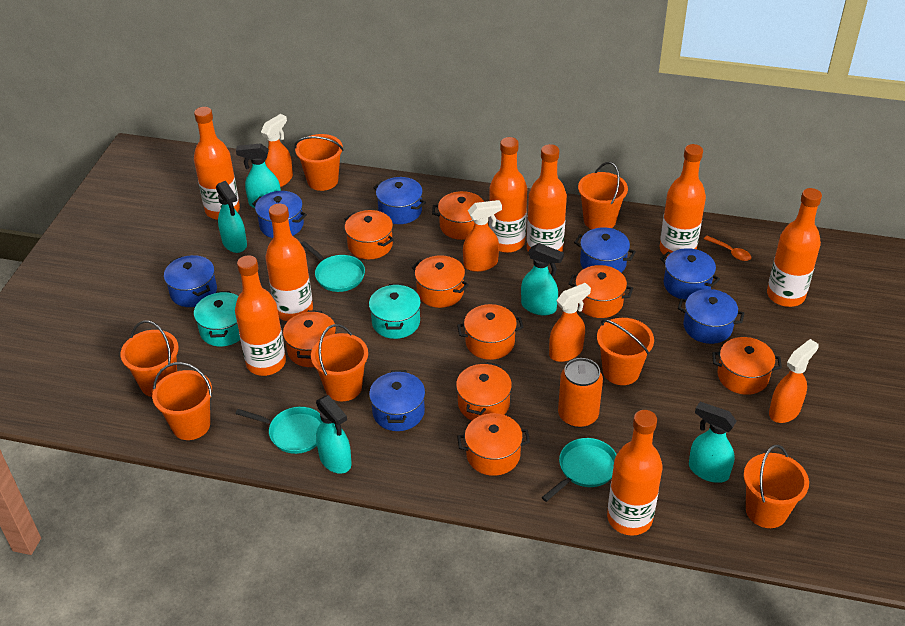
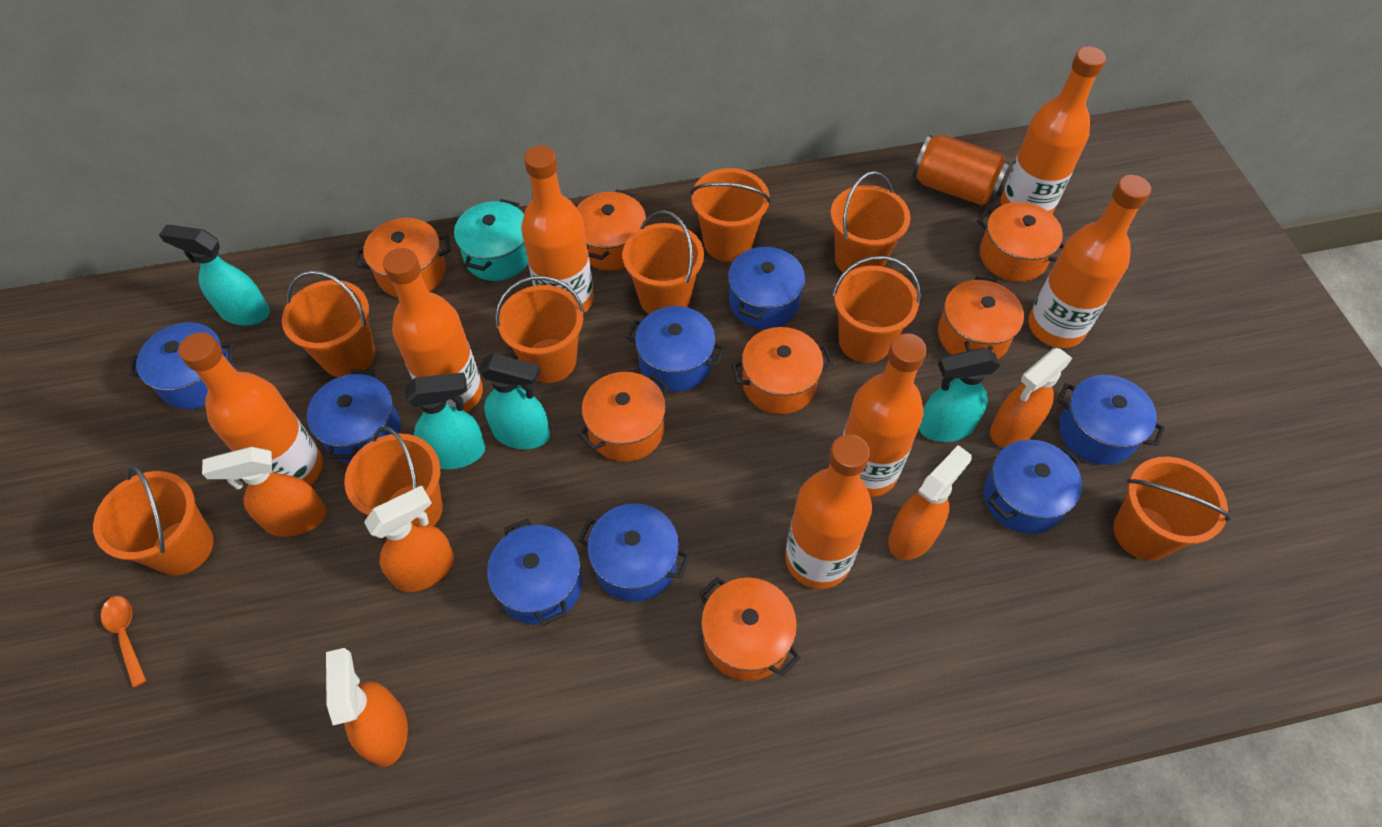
blue pot: [164,255,217,307] [252,191,307,238] [369,370,425,431] [373,177,426,224] [574,227,636,273] [660,248,720,300] [678,289,745,344] = 7 -> [129,322,235,409] [307,370,401,463] [487,519,582,626] [578,503,690,602] [626,306,725,392] [728,244,805,329] [984,440,1082,534] [1057,375,1165,465] = 8
orange bottle: [194,107,240,220] [235,255,286,376] [266,204,313,321] [489,137,527,253] [527,144,567,252] [607,410,662,535] [660,144,706,257] [767,188,822,307] = 8 -> [178,332,323,486] [383,248,483,412] [521,145,594,314] [785,434,872,589] [843,333,927,497] [1001,46,1106,214] [1029,175,1151,348] = 7
orange bucket: [120,320,179,397] [152,362,212,440] [294,134,344,191] [311,324,368,401] [578,162,628,229] [597,318,654,385] [744,445,809,528] = 7 -> [93,465,214,575] [282,270,375,377] [344,426,443,526] [495,276,585,383] [622,210,704,314] [690,168,771,262] [830,171,910,273] [833,256,921,363] [1113,457,1231,560] = 9
orange pot: [283,310,336,367] [345,210,394,259] [411,255,469,308] [432,191,484,240] [456,362,512,420] [457,304,524,360] [457,413,530,476] [569,265,633,318] [712,337,782,395] = 9 -> [356,218,451,297] [577,189,646,271] [578,372,669,462] [699,577,800,681] [731,327,833,414] [938,276,1024,359] [977,202,1064,282] = 7
orange spray bottle: [261,114,293,187] [463,200,502,272] [549,283,591,362] [769,339,819,423] = 4 -> [202,447,327,537] [326,648,408,767] [364,486,454,592] [888,445,972,560] [990,348,1072,448] = 5
turquoise pan: [236,407,322,454] [301,241,365,292] [542,438,617,502] = 3 -> none = 0
turquoise pot: [194,291,240,346] [369,284,421,339] = 2 -> [454,199,528,281] = 1
turquoise spray bottle: [216,181,247,253] [236,143,281,208] [316,395,352,474] [521,243,564,315] [689,402,736,483] = 5 -> [159,225,270,326] [405,372,485,469] [479,353,550,449] [919,348,1000,442] = 4

